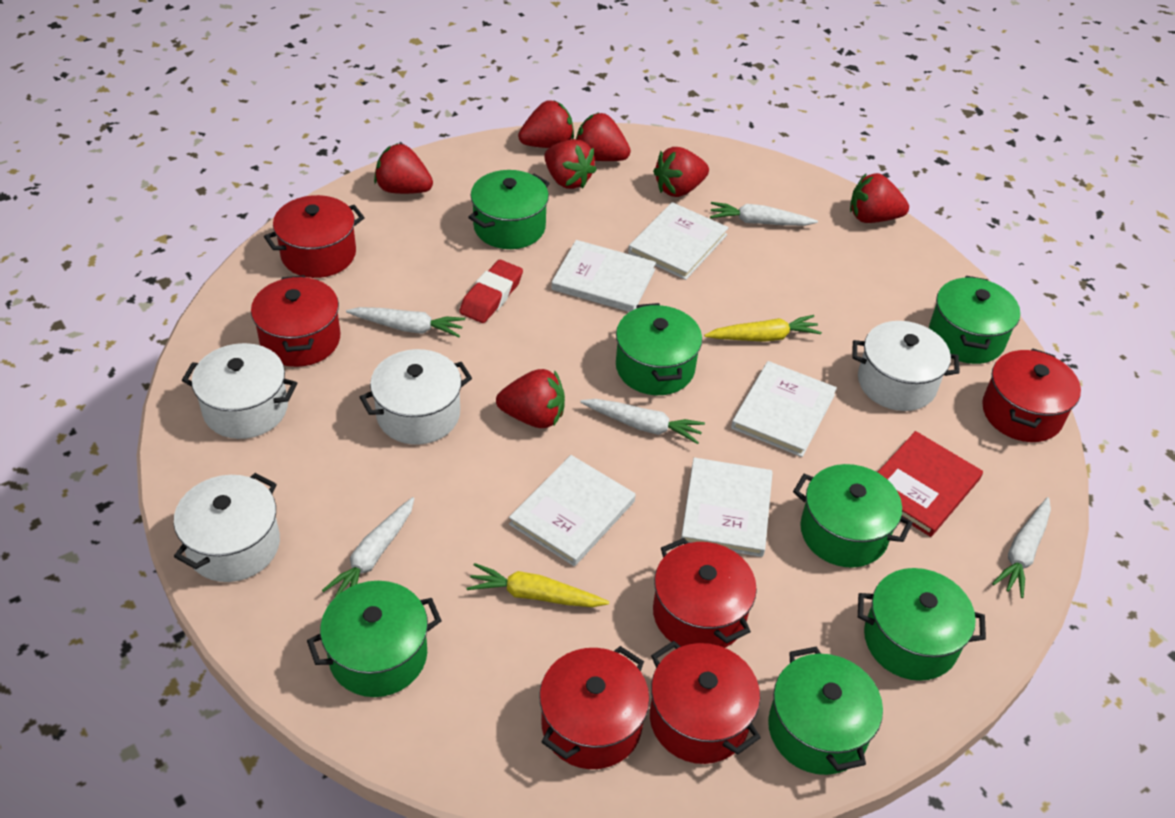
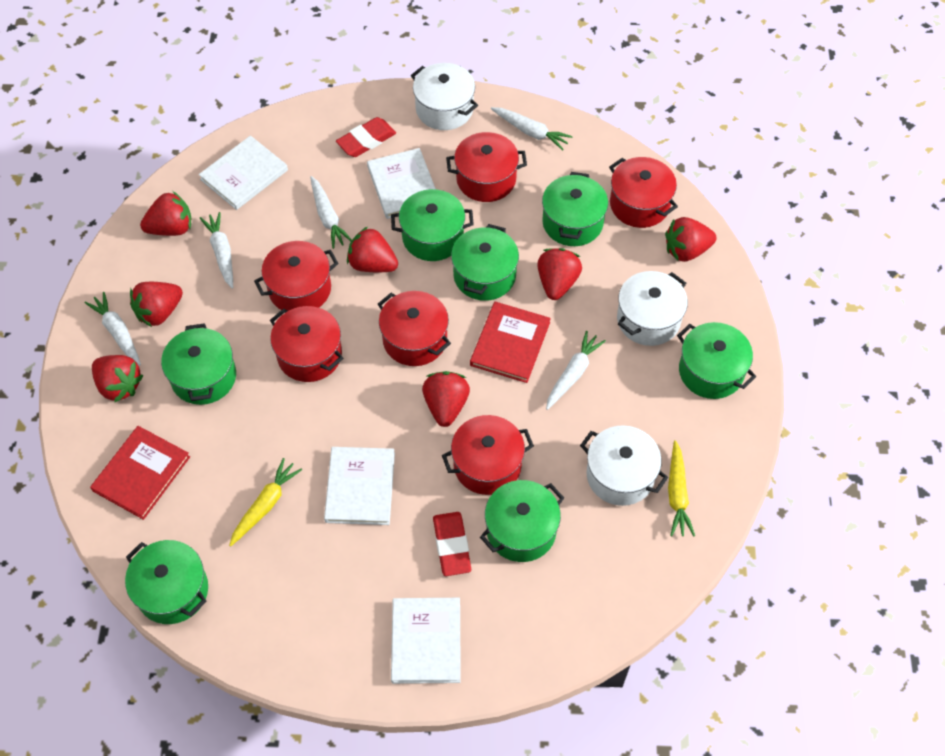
red book: [877,431,983,537] = 1 -> [90,426,190,520] [470,302,551,383] = 2
red eraser: [459,260,523,323] = 1 -> [336,117,396,157] [433,512,471,576] = 2
white book: [509,455,635,566] [552,240,656,312] [628,202,729,280] [681,458,773,557] [731,361,837,457] = 5 -> [199,136,288,210] [324,447,395,525] [367,148,436,219] [391,598,461,684] = 4
white pot: [174,473,280,582] [182,343,297,439] [360,349,472,445] [852,321,960,411] = 4 -> [411,63,478,130] [580,425,668,506] [617,271,688,346] = 3

